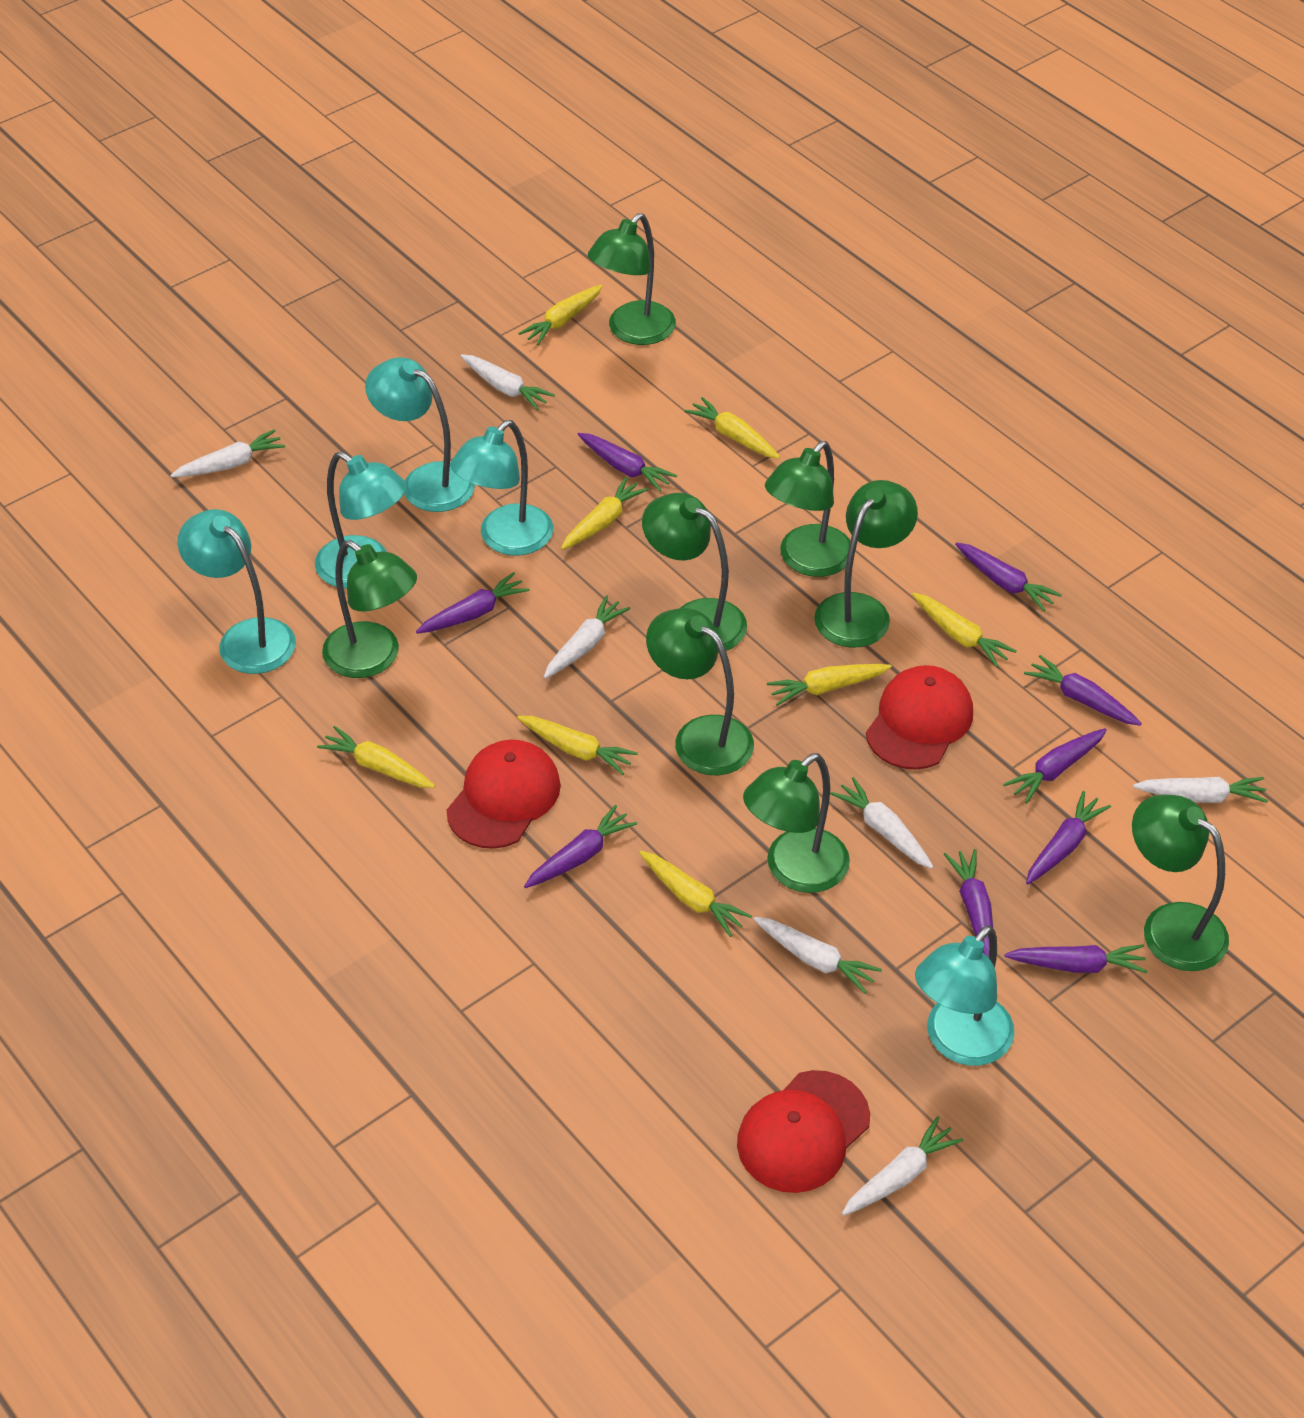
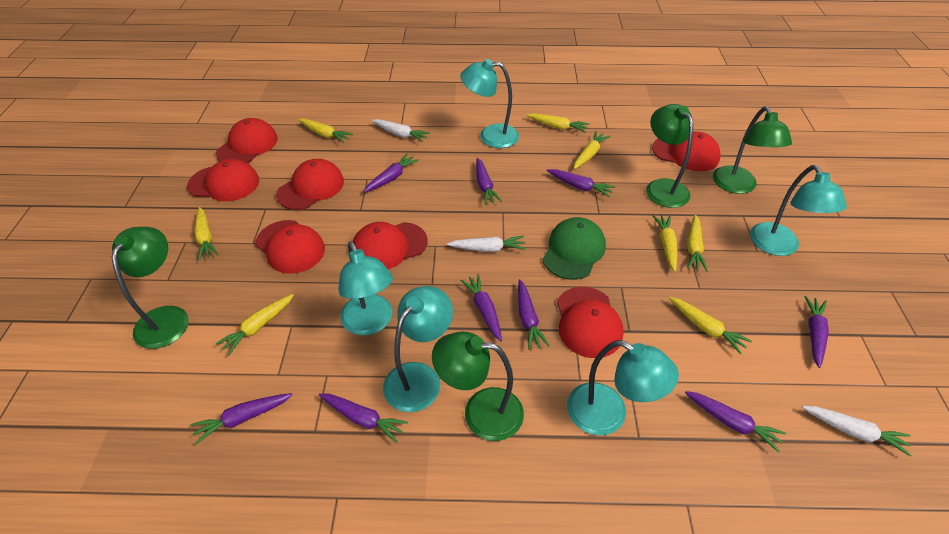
green cap: none = 0 -> [543,217,606,280] = 1
green lamp: [322,540,417,678] [588,213,676,345] [642,493,747,653] [646,608,754,775] [743,753,850,893] [765,441,850,577] [814,480,918,648] [1132,795,1229,971] = 8 -> [112,227,188,349] [432,331,524,441] [646,104,693,208] [713,106,792,194] = 4
red cap: [446,740,561,849] [737,1070,870,1193] [866,665,973,770] = 3 -> [187,159,259,201] [216,118,278,163] [255,220,325,274] [276,159,344,210] [353,222,428,269] [557,287,624,358] [652,132,720,171] = 7
white carrot: [170,429,285,477] [460,354,555,410] [544,595,631,679] [753,917,882,994] [830,777,933,869] [842,1116,963,1216] [1133,777,1268,803] = 7 -> [372,119,430,142] [447,236,526,252] [802,406,911,457] = 3

